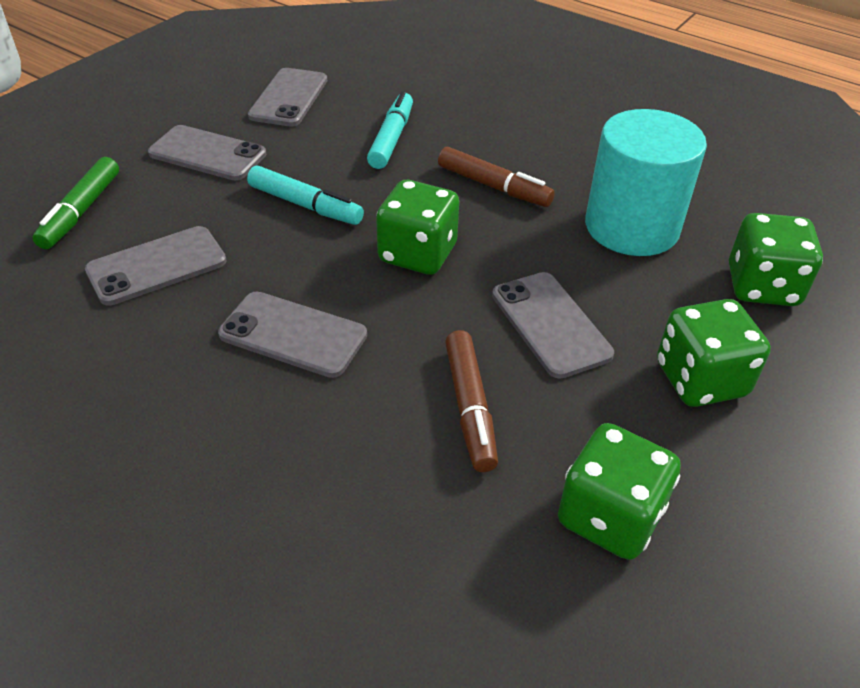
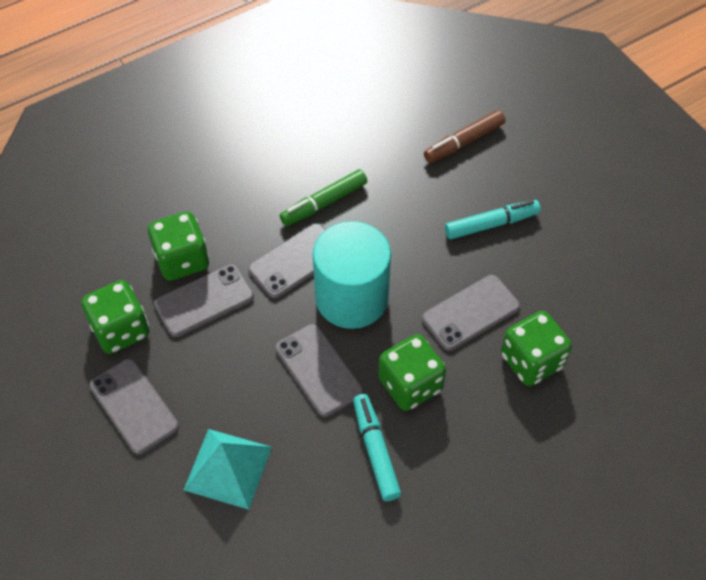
brown marker: [438,147,555,207] [445,330,498,472] = 2 -> [424,110,505,163] = 1
turquoise pyramid: none = 0 -> [184,429,272,510] = 1

